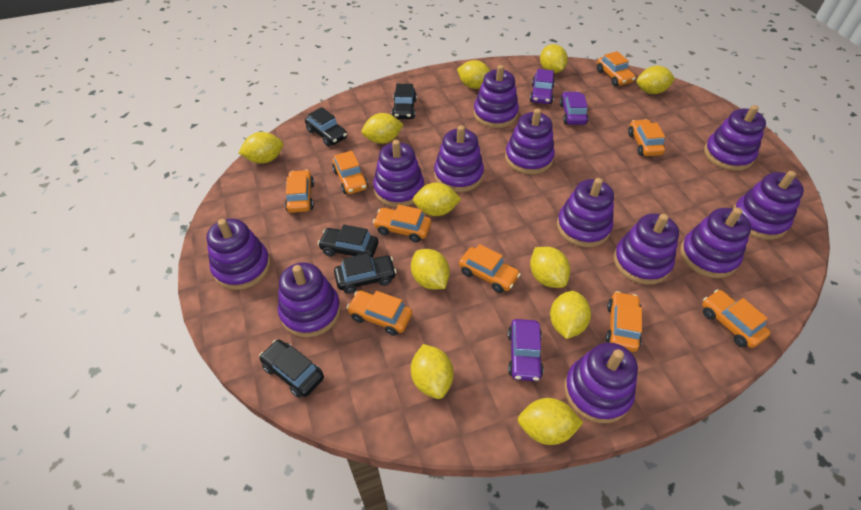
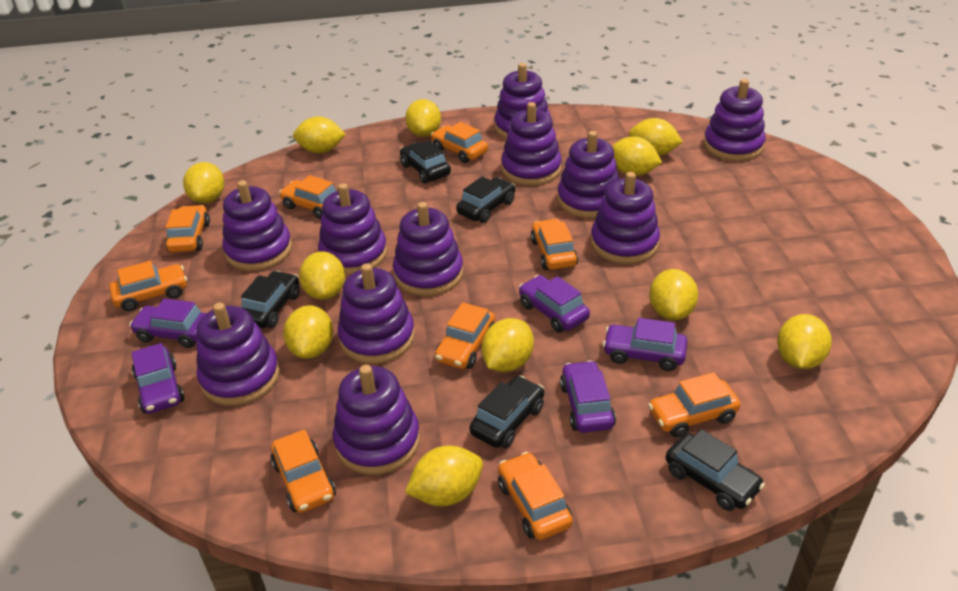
purple car: [508,319,544,381] [530,69,555,104] [559,91,588,125] = 3 -> [129,298,206,348] [131,343,184,414] [519,275,590,332] [560,360,616,433] [603,318,687,371] = 5
purple stacking toy: [207,219,270,290] [278,263,341,337] [373,140,424,207] [434,125,484,192] [473,65,519,128] [505,109,555,174] [557,178,614,247] [564,342,638,423] [614,214,679,285] [680,208,751,278] [704,105,766,171] [733,171,804,240] = 12 -> [196,303,280,406] [222,180,292,271] [318,183,387,275] [333,365,420,475] [338,263,415,364] [393,202,463,296] [495,63,551,139] [501,102,562,186] [557,131,619,218] [591,172,660,264] [704,79,766,161] = 11

